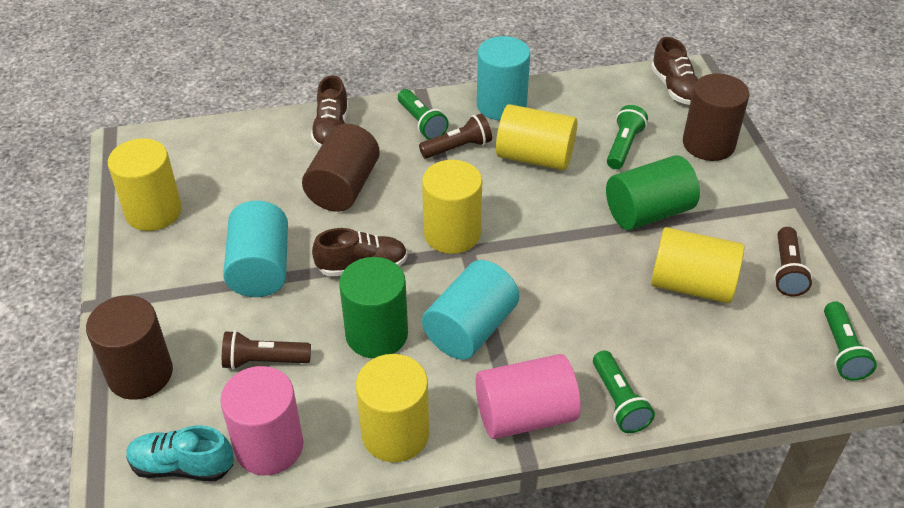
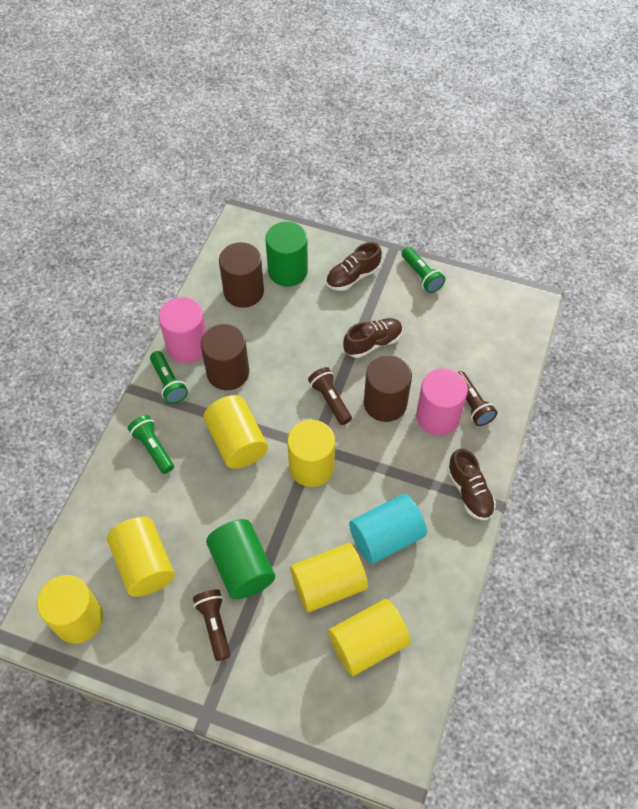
green flashlight: [398,89,449,140] [593,351,655,433] [607,105,648,169] [824,301,877,381] = 4 -> [128,415,174,474] [150,351,188,404] [402,247,445,293] = 3
turquoise cylinder: [223,201,288,297] [422,260,519,360] [477,36,530,121] = 3 -> [349,494,427,564] = 1
turquoise shoe: [126,426,234,481] = 1 -> none = 0
yellow cylinder: [108,138,182,231] [356,354,429,462] [422,160,482,254] [496,104,577,170] [651,227,744,303] = 5 -> [37,575,103,644] [107,517,175,597] [204,395,268,469] [287,420,335,487] [290,543,368,612] [328,599,411,676] = 6

